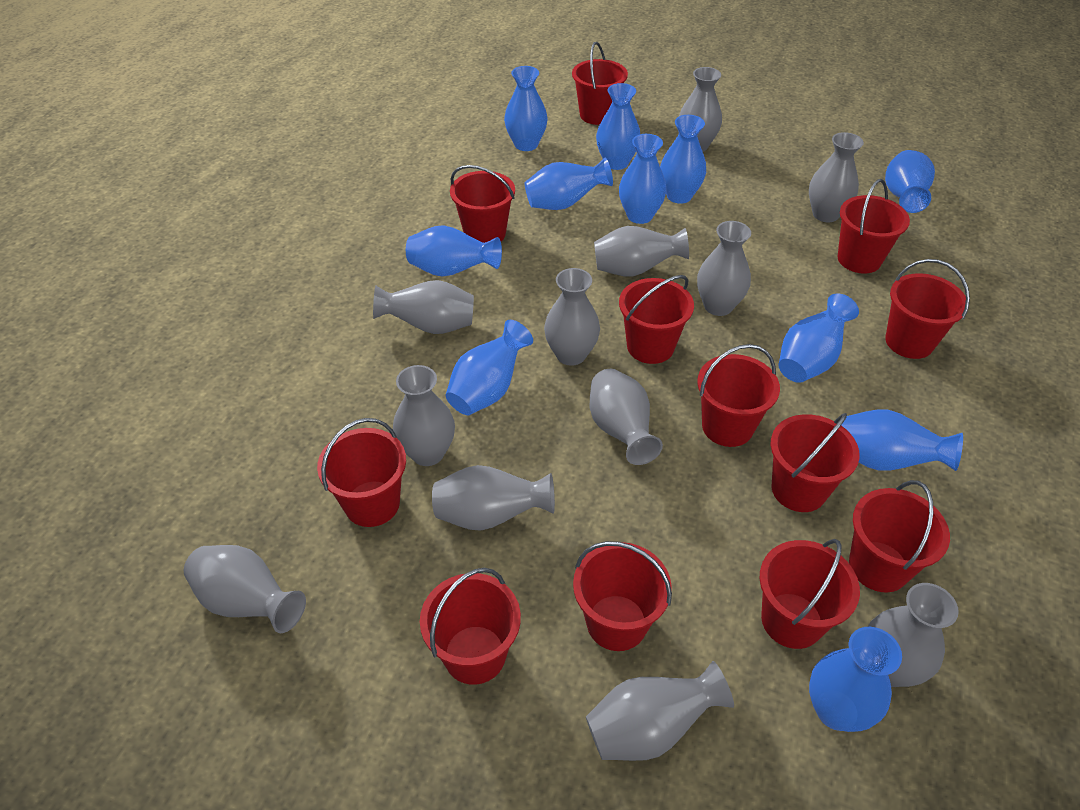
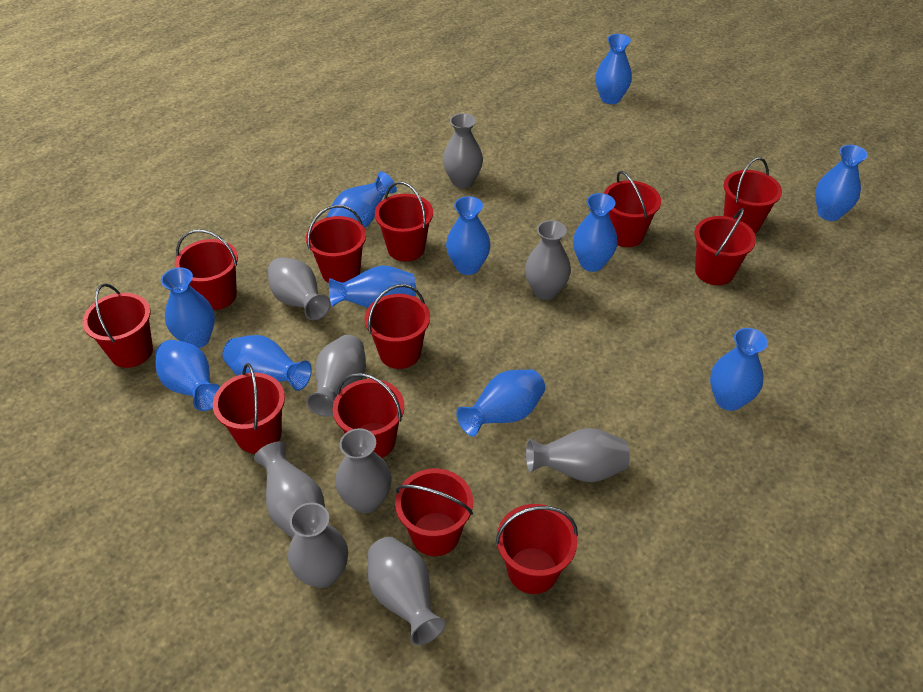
grey vase: [184,545,306,633] [373,280,474,334] [393,365,455,466] [432,465,555,531] [544,268,600,366] [586,661,734,761] [590,369,663,465] [594,226,689,277] [679,67,722,152] [697,221,751,316] [809,132,864,222] [868,583,959,687] = 12 -> [254,442,325,538] [268,257,331,320] [288,503,348,588] [306,335,366,417] [335,428,392,513] [368,537,446,645] [443,113,483,188] [525,220,571,300] [526,428,630,483] = 9

